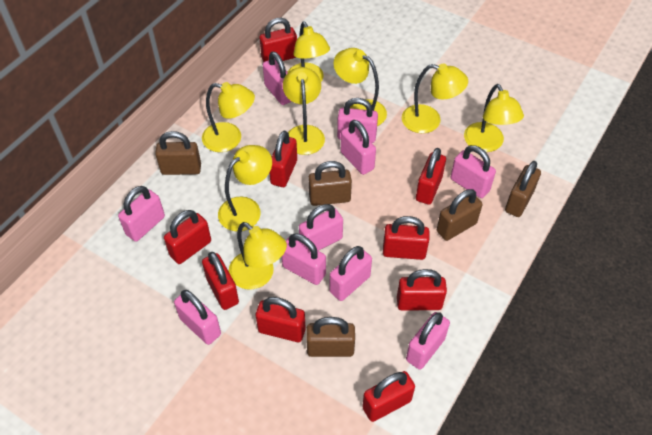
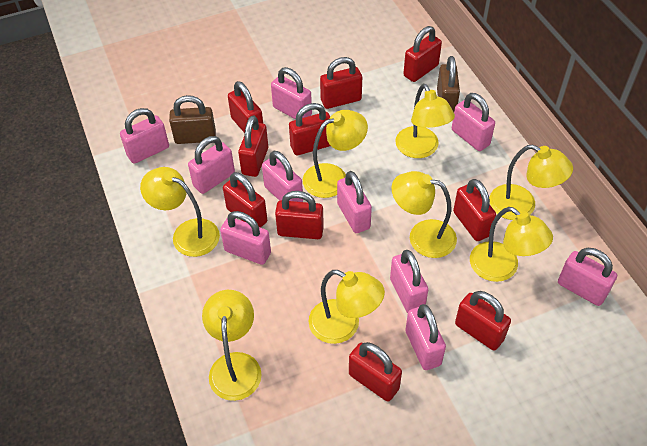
brown padlock: [155,131,201,175] [306,317,355,357] [308,161,352,206] [437,189,483,241] [505,161,541,217] = 5 -> [169,95,216,144] [437,56,460,112] = 2
red padlock: [164,210,211,264] [202,252,239,310] [256,297,306,342] [260,18,297,62] [269,131,297,187] [362,371,415,422] [383,216,430,260] [397,269,447,311] [416,148,446,205] = 9 -> [223,172,267,228] [228,81,263,133] [238,115,268,177] [275,191,324,239] [289,103,331,155] [320,57,362,109] [349,342,402,402] [403,26,442,82] [453,179,496,241] [455,291,511,351] = 10

